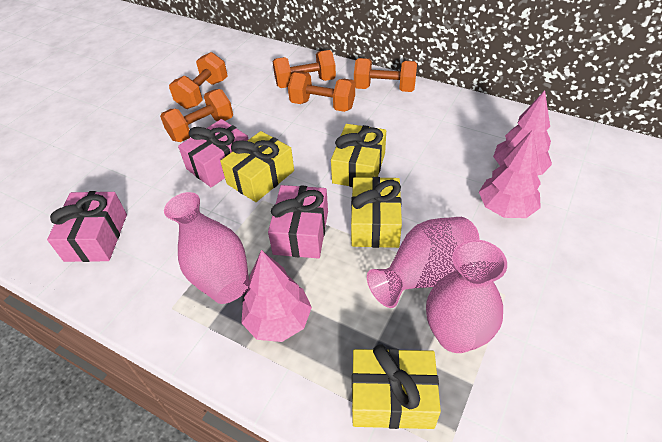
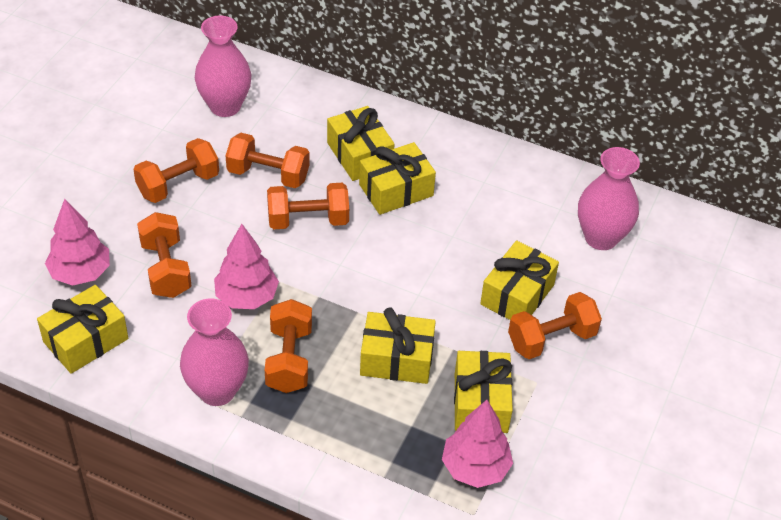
orange dumbbell: [160,89,233,142] [169,52,228,109] [272,50,336,88] [288,72,355,112] [354,58,417,92] = 5 -> [133,138,219,203] [137,212,192,298] [226,133,310,188] [265,299,312,393] [267,183,349,230] [508,292,602,359] = 6
pink gift: [47,191,127,262] [178,119,249,187] [268,185,328,259] = 3 -> none = 0
yellow gift: [220,131,294,202] [331,124,386,187] [351,177,402,248] [352,344,441,429] = 4 -> [37,285,128,374] [327,106,394,181] [359,142,436,215] [360,307,436,384] [454,351,513,433] [480,241,559,320] = 6

